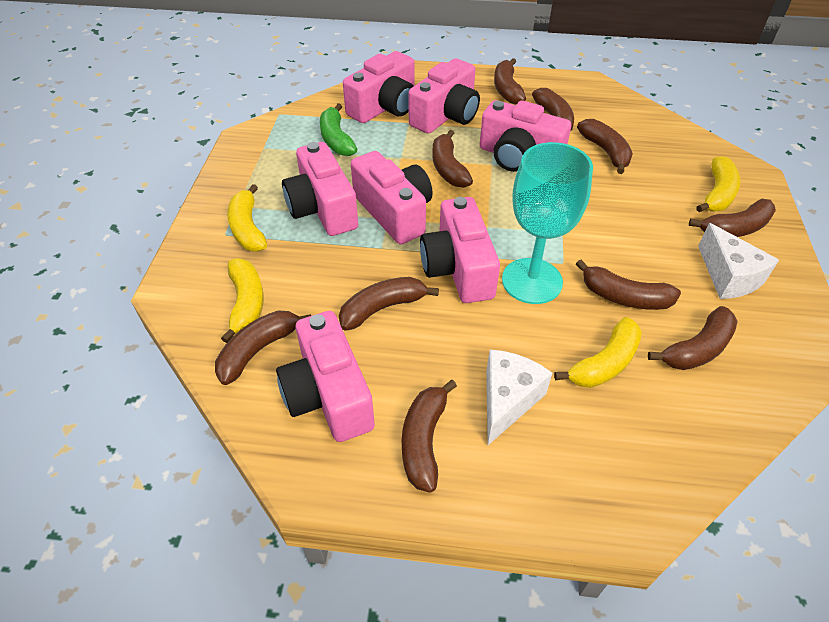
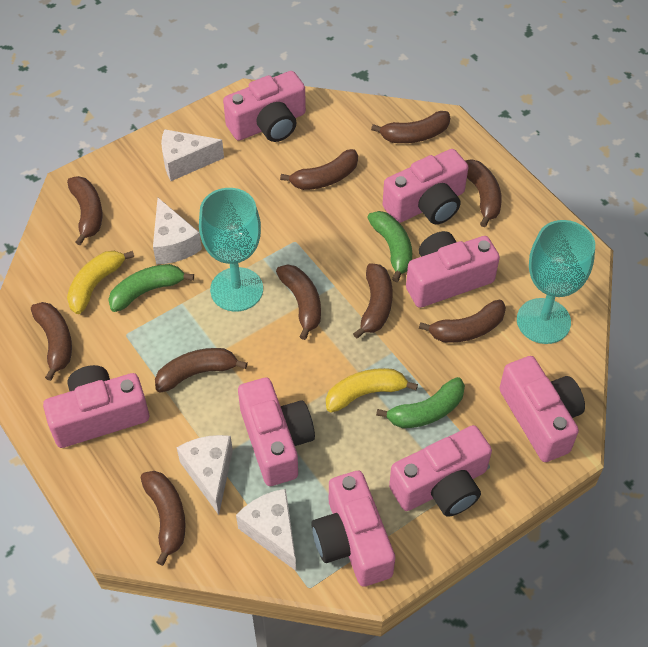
green banana: [320,103,357,156] = 1 -> [108,264,194,312] [367,211,412,282] [376,377,465,428] = 3
pink camera: [276,311,375,442] [282,142,358,236] [343,51,415,123] [351,151,433,244] [408,58,480,134] [420,197,500,303] [480,100,571,172] = 7 -> [43,365,149,448] [223,71,306,142] [238,378,315,486] [311,471,395,587] [382,149,468,225] [389,425,492,517] [406,231,500,308] [500,356,585,462] = 8
turquoise goblet: [502,142,593,304] = 1 -> [199,188,263,312] [517,220,595,344] = 2
white cheese: [486,349,553,445] [698,223,779,299] = 2 -> [153,198,202,264] [161,129,224,181] [177,435,233,515] [236,489,296,571] = 4
yellow banana: [221,258,264,343] [227,184,267,251] [554,317,642,388] [696,156,741,212] = 4 -> [67,251,134,314] [326,368,418,413] = 2

